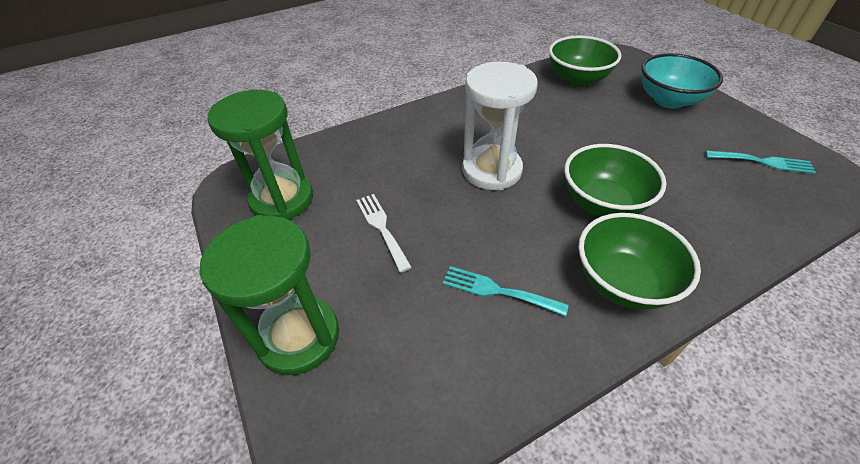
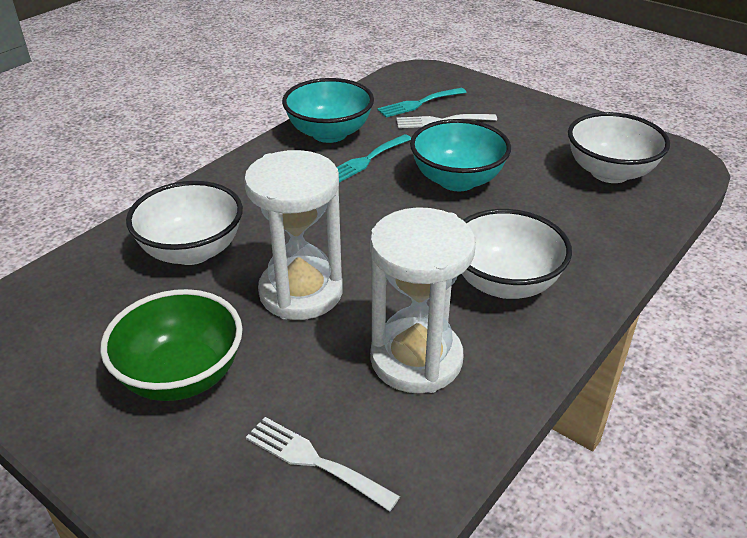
green bowl: [549,35,622,87] [564,144,666,216] [578,213,701,310] = 3 -> [100,289,243,401] = 1
green hourglass: [200,215,339,375] [207,90,313,220] = 2 -> none = 0
turquoise bowl: [641,53,723,109] = 1 -> [282,78,374,143] [410,119,511,191] = 2
white bowl: none = 0 -> [126,181,243,265] [462,209,572,299] [568,112,670,183] = 3
white fork: [356,194,412,272] = 1 -> [246,417,400,511] [396,114,497,128] = 2
white hourglass: [462,62,538,190] = 1 -> [244,150,343,320] [370,207,476,393] = 2

